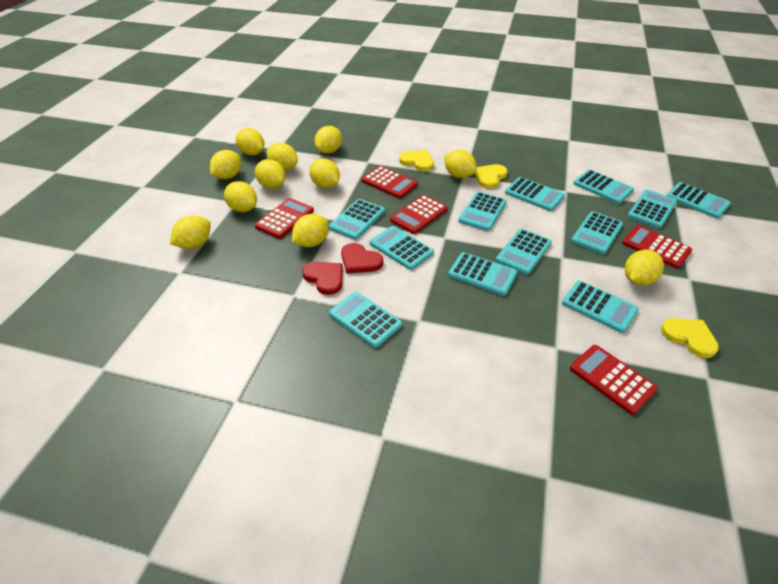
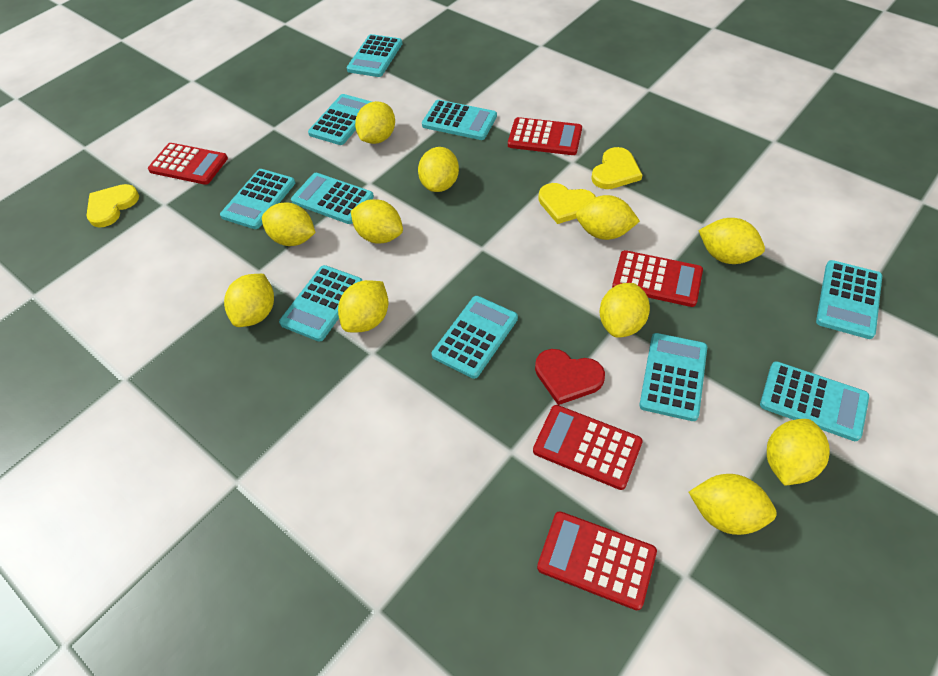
red heart: [302,261,343,295] [341,243,383,274] = 2 -> [535,349,605,405] = 1
turquoise calculator: [329,199,385,240] [329,292,402,348] [370,226,434,270] [448,252,518,296] [458,192,507,231] [496,229,552,275] [505,177,565,211] [562,281,639,333] [571,211,623,254] [573,169,634,204] [628,189,677,228] [667,182,731,219] = 12 -> [220,169,295,229] [279,265,362,342] [291,173,374,224] [308,94,372,145] [347,34,403,77] [422,100,497,140] [432,296,518,379] [639,333,707,421] [760,361,869,441] [816,260,882,339] = 10

